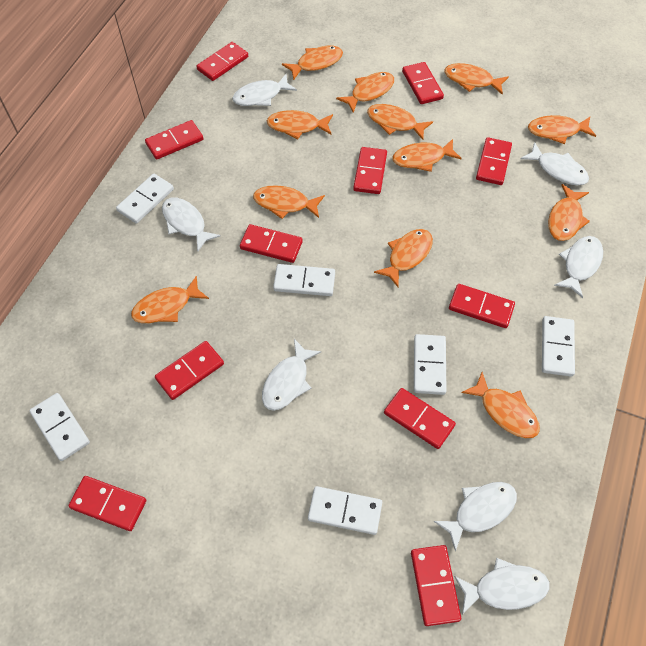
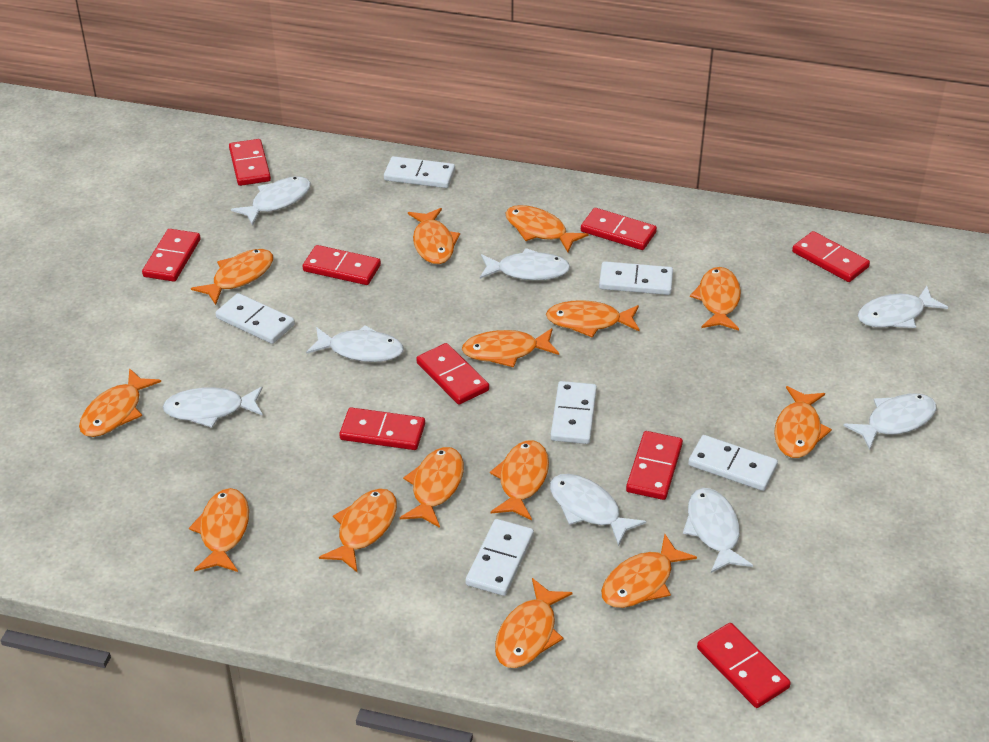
orange fish: [131,276,209,323] [253,185,325,219] [267,110,333,139] [282,46,343,80] [336,72,394,113] [367,104,433,140] [374,229,433,287] [393,139,462,172] [445,63,509,95] [461,372,540,438] [528,115,596,144] [548,184,590,241] = 12 -> [79,368,161,437] [189,488,249,572] [191,249,273,305] [319,488,397,572] [400,447,464,528] [408,208,460,264] [462,328,559,367] [490,440,549,521] [495,578,573,668] [506,205,588,252] [546,300,640,338] [601,534,697,608] [690,267,741,330] [774,386,832,458] = 14
red domino: [68,476,146,531] [145,120,203,159] [155,341,224,400] [196,42,248,81] [240,224,303,263] [353,147,387,194] [384,388,456,449] [402,62,444,104] [411,545,461,626] [449,284,515,328] [476,137,512,185] = 11 -> [142,229,200,282] [229,139,271,186] [303,245,381,285] [339,407,425,450] [416,343,489,405] [581,208,657,250] [626,431,683,500] [697,623,791,708] [792,231,870,282] = 9
white fish: [162,198,221,251] [232,74,297,106] [262,339,322,411] [434,482,517,552] [454,558,549,614] [521,142,589,185] [554,236,603,298] = 7 -> [163,387,263,428] [231,176,311,226] [306,325,404,362] [480,248,570,280] [550,474,646,546] [683,488,753,573] [843,393,936,450] [858,286,948,328] = 8

